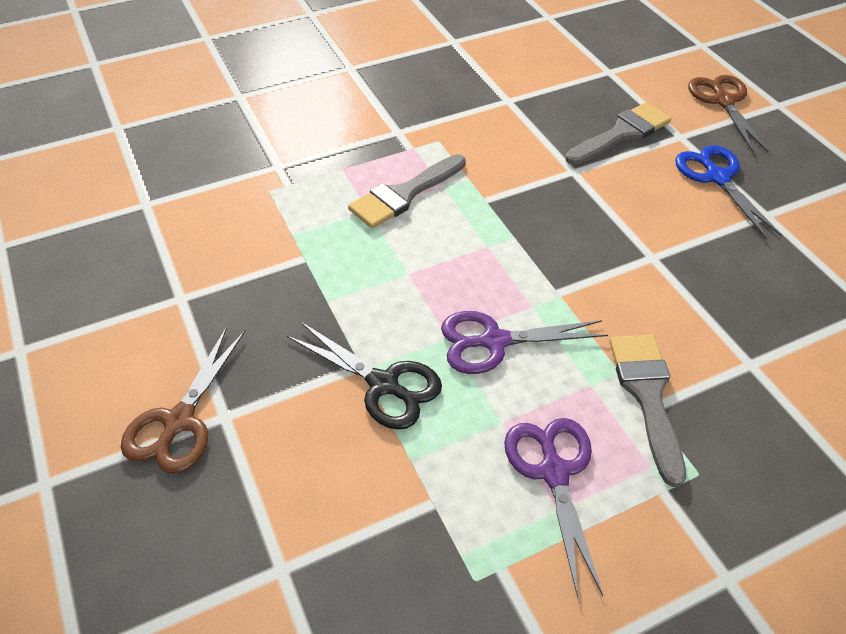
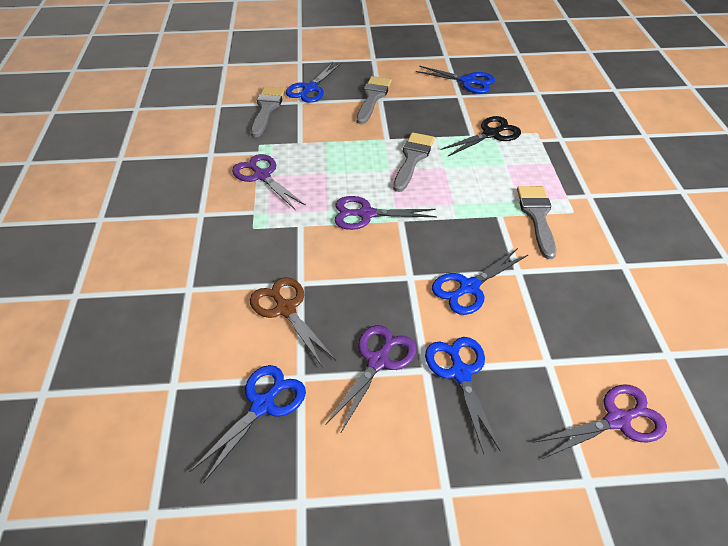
blue scissors: [675,145,783,239] = 1 -> [189,365,306,483] [286,62,342,103] [416,66,495,93] [425,337,501,454] [432,248,528,315] = 5
brown scissors: [121,327,245,473] [688,75,769,152] = 2 -> [250,277,336,366] = 1
grey brush: [348,154,466,229] [565,102,671,165] [610,335,686,487] = 3 -> [251,87,285,137] [356,76,392,124] [393,132,435,192] [517,186,556,259] = 4
purple scissors: [441,311,608,374] [504,418,603,598] = 2 -> [232,154,306,209] [325,325,416,434] [334,196,437,230] [533,384,667,459] = 4

